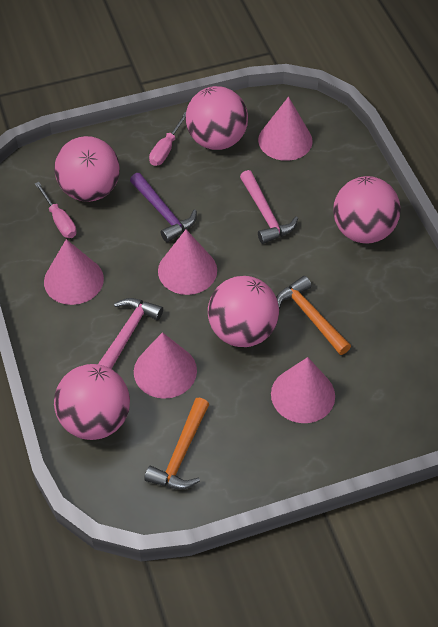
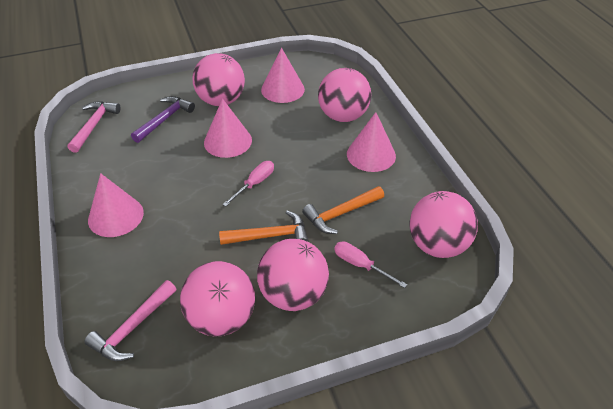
pink cone: [44,239,104,305] [134,332,197,399] [158,230,217,295] [258,97,313,161] [271,357,335,423] = 5 -> [88,173,144,237] [204,98,252,158] [261,48,305,103] [347,112,396,172] = 4

